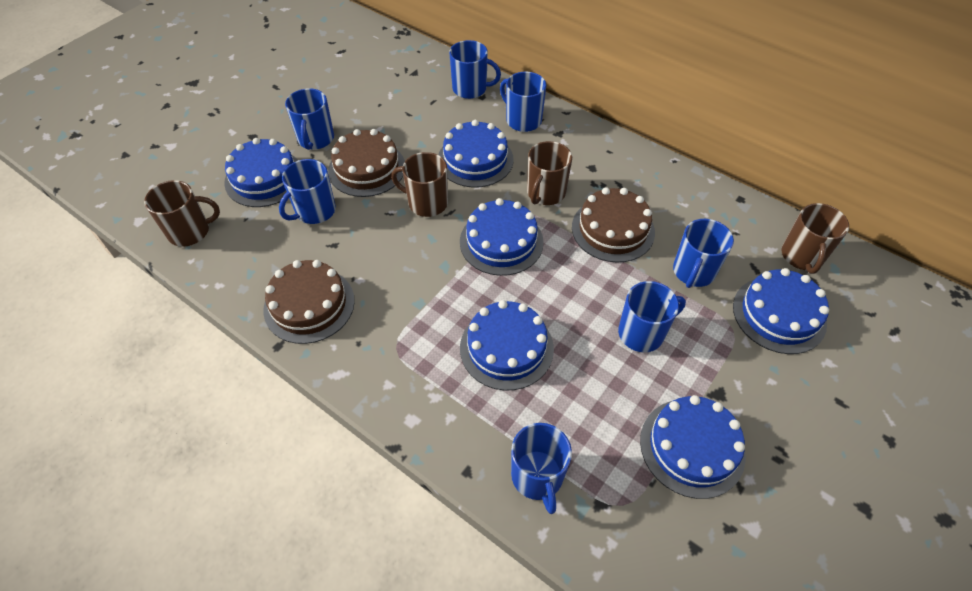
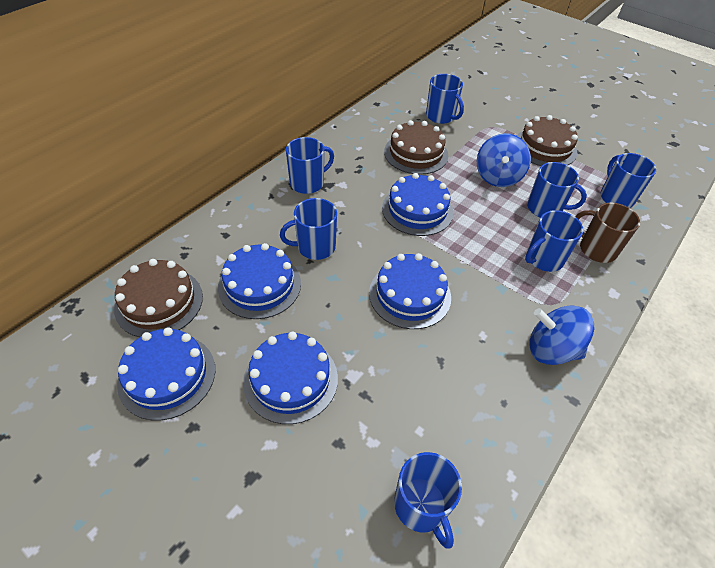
blue cake: [224,138,298,207] [438,120,514,188] [460,198,544,276] [460,300,554,390] [640,395,746,499] [733,268,829,354] = 6 -> [117,327,215,420] [218,243,301,319] [243,332,338,424] [369,253,451,329] [382,173,453,236] = 5
blue spinning top: none = 0 -> [477,133,531,187] [529,306,594,365] = 2
brown mug: [144,180,220,247] [391,152,448,217] [527,141,572,205] [782,203,849,274] = 4 -> [575,203,640,263] = 1

